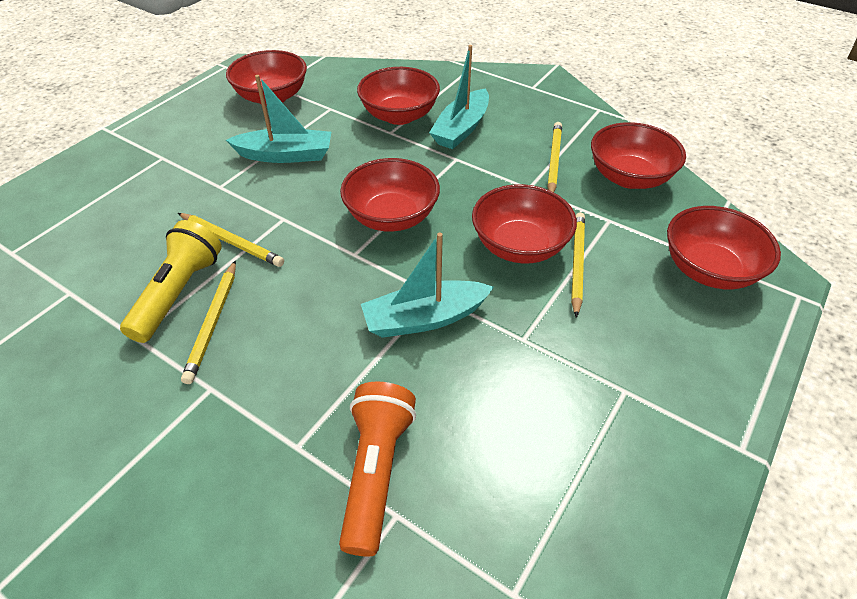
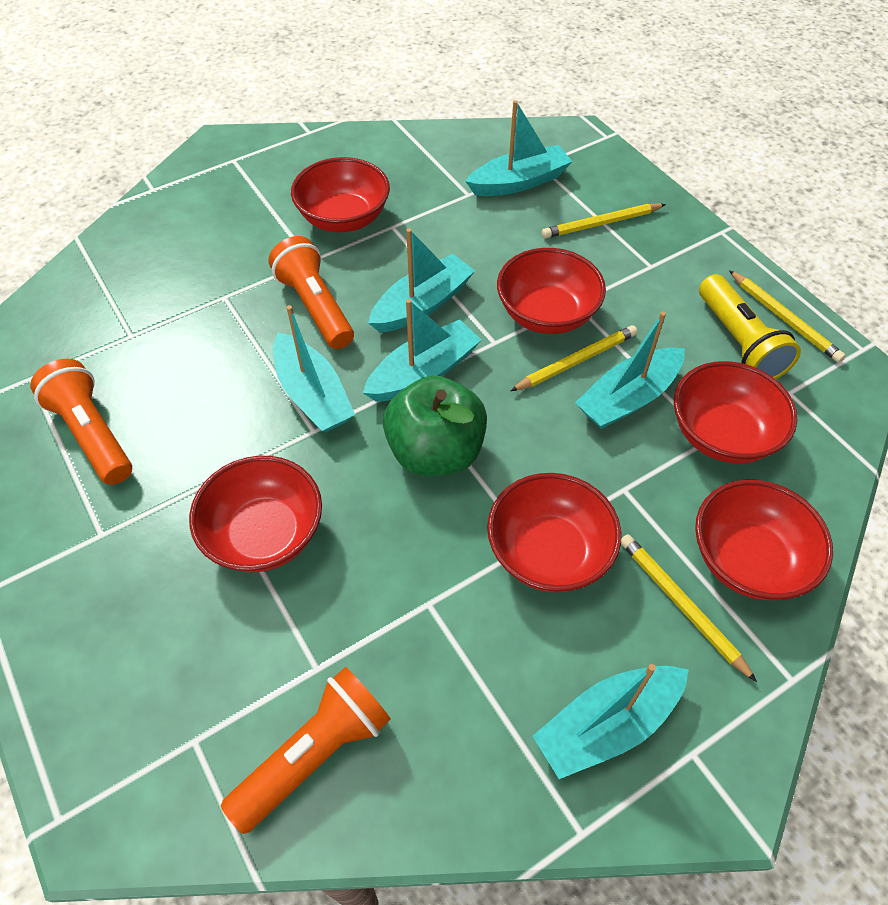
green apple: none = 0 -> [383,375,487,476] = 1
orange flashlight: [339,382,416,557] = 1 -> [30,359,132,485] [221,667,391,834] [268,236,354,349] = 3
turquoise boat: [226,75,331,163] [361,232,494,338] [429,45,489,149] = 3 -> [273,305,355,433] [363,299,481,402] [368,228,475,333] [465,100,573,196] [533,664,689,779] [575,312,685,429] = 6

